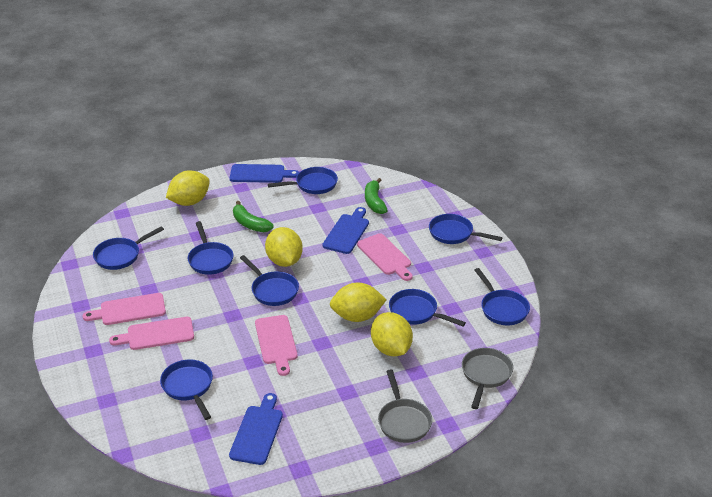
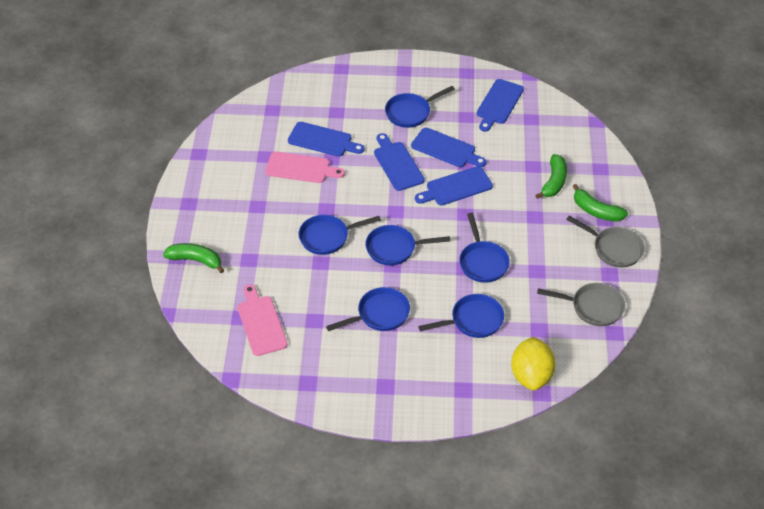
blue cutting board: [229,393,283,465] [230,164,299,183] [322,207,369,254] = 3 -> [288,122,365,157] [374,133,425,191] [411,128,487,167] [415,166,493,205] [477,79,524,132] = 5
blue pan: [93,226,164,270] [160,360,213,420] [188,221,233,275] [240,255,299,306] [268,167,338,194] [389,289,466,326] [429,214,502,244] [474,268,530,325] = 8 -> [299,215,381,255] [326,287,410,331] [365,225,450,266] [385,86,455,128] [418,294,504,338] [459,213,510,283] = 6
green banana: [233,201,274,232] [365,178,388,214] = 2 -> [163,243,224,273] [535,154,567,199] [573,184,628,222] = 3
pink cutting board: [83,293,166,325] [109,317,194,350] [255,315,298,376] [357,233,413,281] = 4 -> [237,284,288,356] [265,152,345,183] = 2
yellow lemon: [166,170,210,206] [265,227,303,267] [330,283,386,322] [371,312,413,356] = 4 -> [511,337,556,391] = 1

